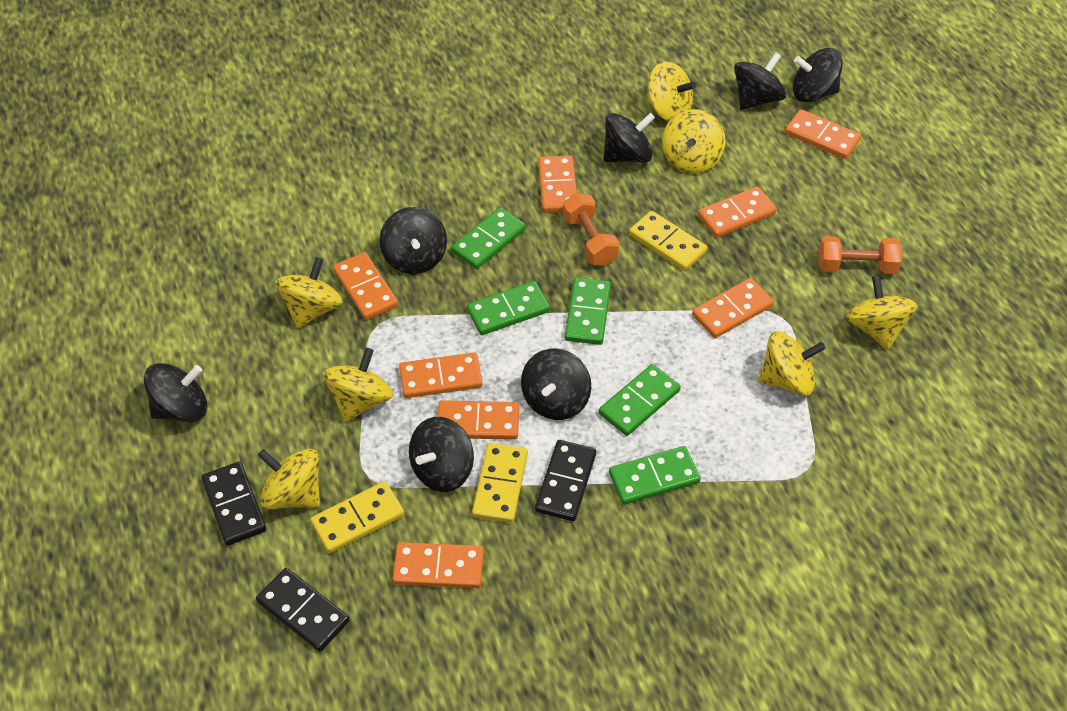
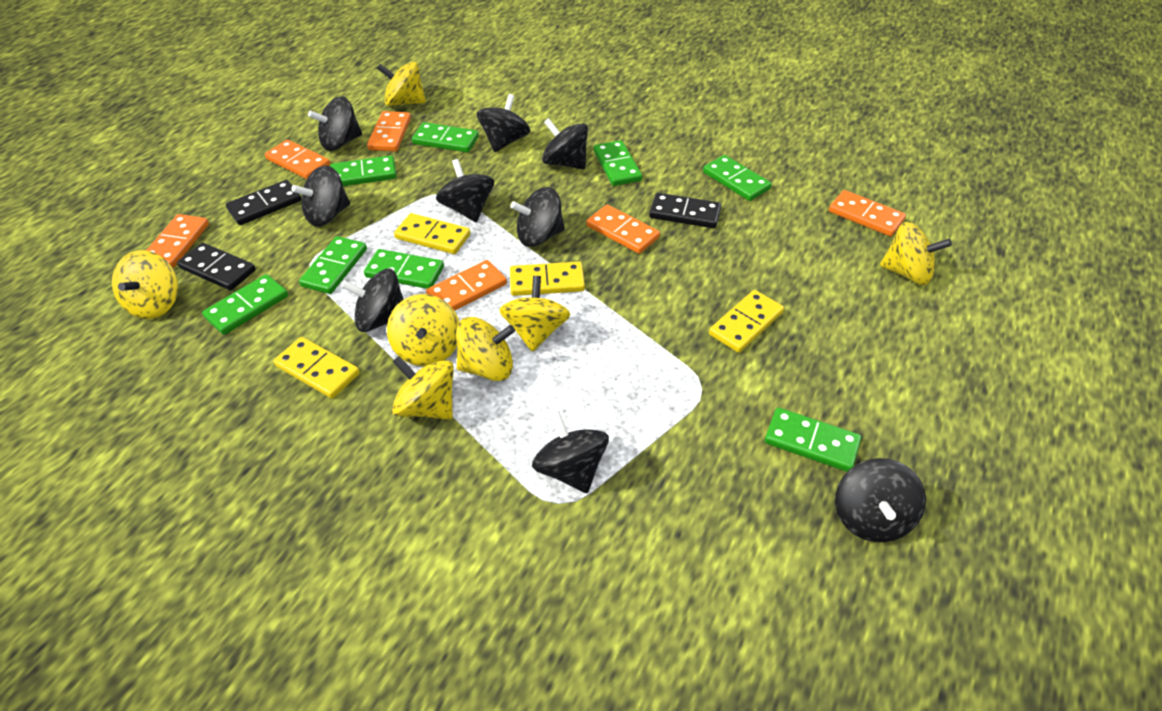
black spinning top: [144,363,207,422] [380,207,447,274] [409,417,474,492] [521,348,591,420] [604,113,655,163] [734,52,786,110] [793,48,842,103] = 7 -> [291,165,350,226] [308,96,362,151] [341,269,404,332] [436,159,494,222] [477,94,530,152] [510,187,565,247] [532,410,609,493] [542,118,588,169] [835,458,926,542] = 9
green domino: [451,207,526,269] [467,281,550,335] [565,278,611,345] [599,364,681,436] [609,446,701,505] = 5 -> [202,274,288,335] [299,236,367,294] [330,155,397,186] [364,249,444,289] [412,122,479,152] [594,140,642,186] [703,155,772,201] [765,407,861,472] = 8
orange domino: [333,252,398,320] [393,542,484,588] [399,352,483,398] [437,400,519,440] [538,155,577,213] [692,278,774,338] [698,187,777,238] [785,109,861,159] = 8 -> [146,214,209,268] [265,140,330,179] [367,111,411,152] [426,260,507,311] [586,205,660,254] [829,190,906,236] = 6
orange dumbbell: [563,193,619,266] [818,236,902,274] = 2 -> none = 0
yellow domino: [310,481,404,553] [472,443,528,523] [629,211,707,271] = 3 -> [274,337,360,399] [394,213,470,254] [510,262,585,296] [709,290,784,353] = 4

